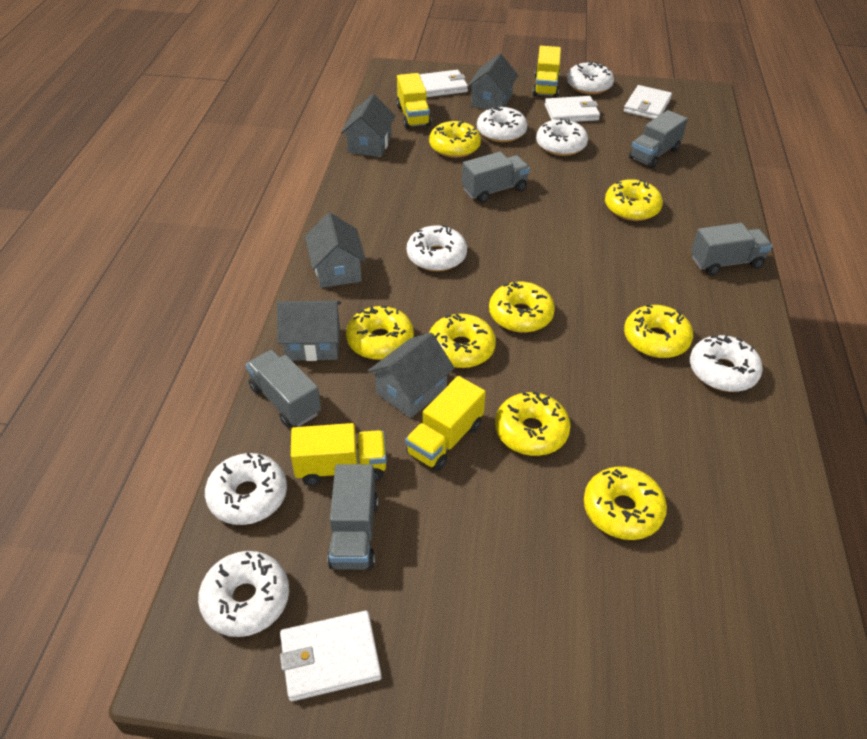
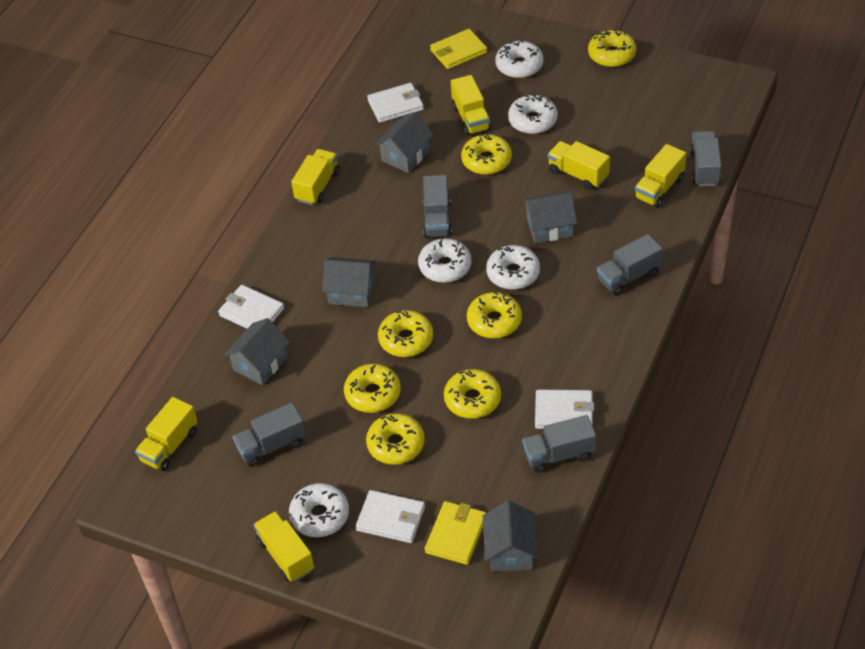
white donut: [198,551,289,637] [205,453,287,525] [407,225,467,271] [477,106,528,142] [536,118,588,156] [567,61,614,94] [690,335,763,392] = 7 -> [289,483,349,537] [418,238,472,283] [486,245,540,290] [495,40,543,78] [508,94,558,134] = 5
yellow donut: [346,306,414,360] [429,121,481,158] [429,314,496,368] [489,282,555,333] [495,391,571,456] [584,467,667,540] [605,179,663,221] [624,304,693,358] = 8 -> [344,364,401,413] [366,413,425,465] [378,310,433,357] [444,369,501,419] [461,134,512,175] [467,292,522,339] [588,29,636,67] = 7
yellow truck: [291,423,387,486] [397,73,431,128] [405,376,486,471] [533,46,561,98] = 4 -> [135,397,198,471] [253,511,314,582] [291,149,340,205] [451,75,491,136] [548,141,610,190] [634,144,687,208] = 6
yellow wallet: none = 0 -> [425,501,486,565] [430,29,487,69] = 2

